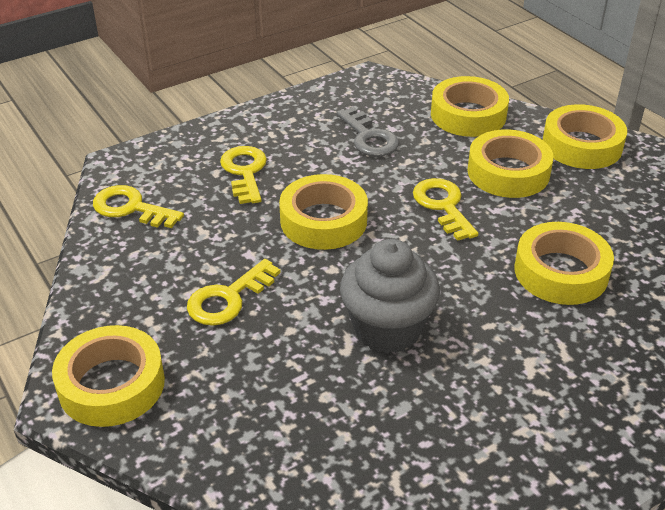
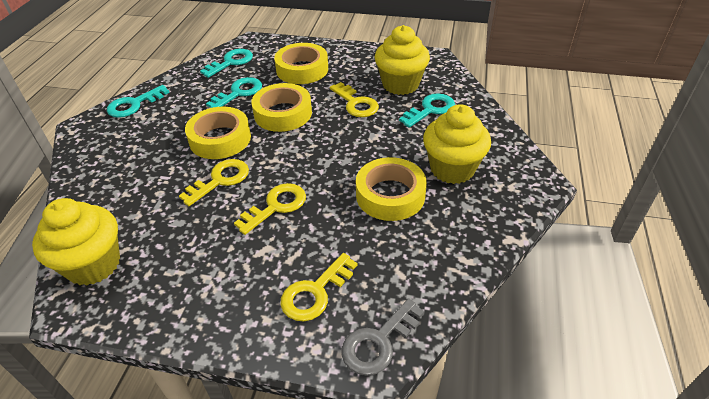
grey cupcake: [340,239,440,353] = 1 -> none = 0
turquoise key: none = 0 -> [107,85,170,118] [200,49,253,78] [206,77,262,108] [399,93,455,128] = 4
yellow cupcake: none = 0 -> [32,198,120,286] [375,25,430,95] [423,104,491,184] = 3
yellow tape: [52,325,165,427] [279,174,368,250] [431,76,509,137] [467,129,554,198] [514,222,614,305] [543,104,627,169] = 6 -> [185,107,251,159] [251,83,312,132] [274,43,328,84] [356,157,427,221] = 4

